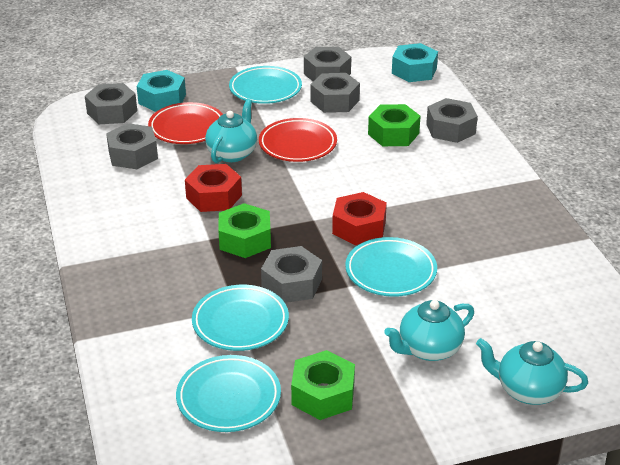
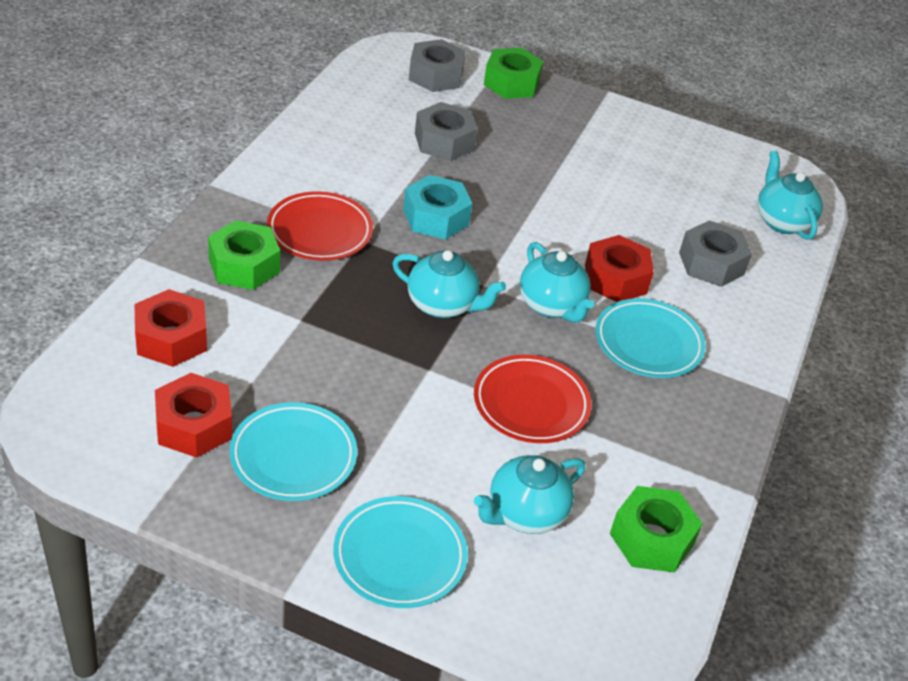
grey nut: [85,83,137,124] [106,123,158,169] [261,246,322,303] [304,47,351,81] [310,73,360,113] [426,98,478,143] = 6 -> [409,39,466,92] [415,102,478,161] [679,220,752,287] = 3
red nut: [185,164,242,212] [332,192,387,245] = 2 -> [135,289,207,367] [155,373,232,458] [585,235,654,302] = 3
turquoise nut: [137,70,186,112] [392,43,438,82] = 2 -> [403,175,472,239] = 1
turquoise plate: [176,355,281,432] [192,285,289,351] [229,66,302,104] [345,237,437,297] = 4 -> [229,402,357,501] [333,496,468,608] [595,298,706,378] = 3
turquoise teapot: [205,99,257,163] [384,300,474,361] [476,338,588,405] = 3 -> [392,250,506,318] [474,455,585,534] [520,242,594,323] [757,151,823,240] = 4

